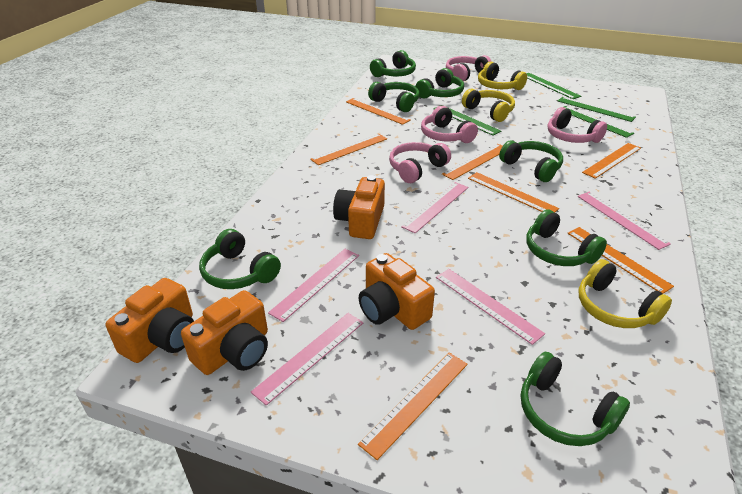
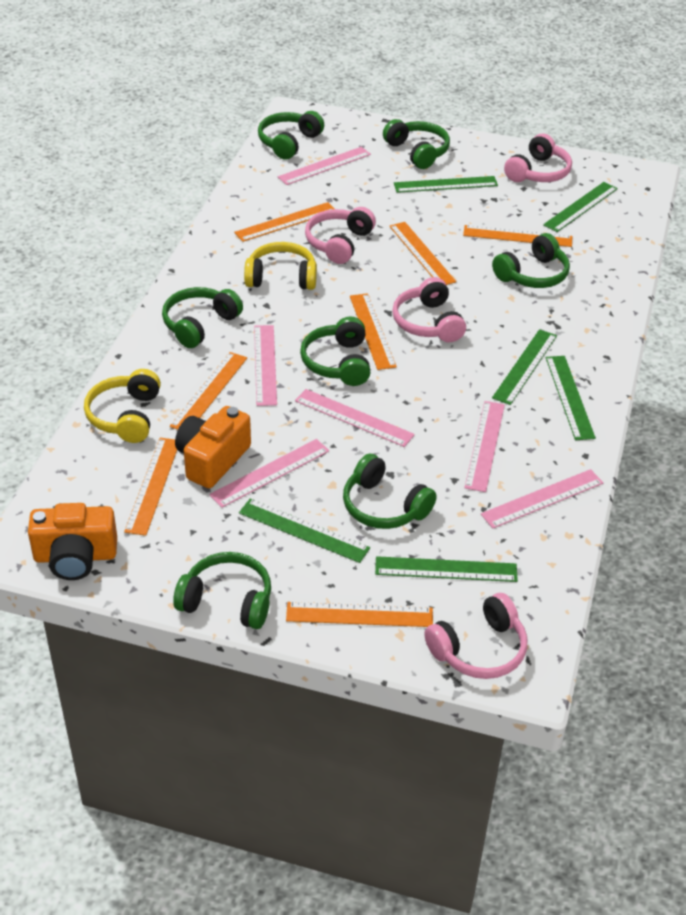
green ruler: [433,105,501,136] [526,73,581,99] [558,97,636,122] [564,106,634,138] = 4 -> [239,499,370,563] [375,556,518,582] [394,176,498,193] [492,329,557,405] [543,182,618,232] [546,356,596,440] = 6
orange camera: [106,278,194,363] [181,290,268,375] [333,175,385,239] [359,253,435,330] = 4 -> [28,503,117,580] [175,406,251,488] = 2
pink ruler: [251,313,364,406] [268,249,359,322] [401,182,468,233] [436,269,545,345] [578,192,671,250] = 5 -> [209,439,329,508] [254,325,277,406] [278,147,371,185] [295,389,415,447] [464,401,505,492] [481,469,603,528] = 6
yellow headphones: [462,89,515,122] [478,61,527,90] [579,259,672,328] = 3 -> [84,369,161,443] [244,242,317,290] = 2

